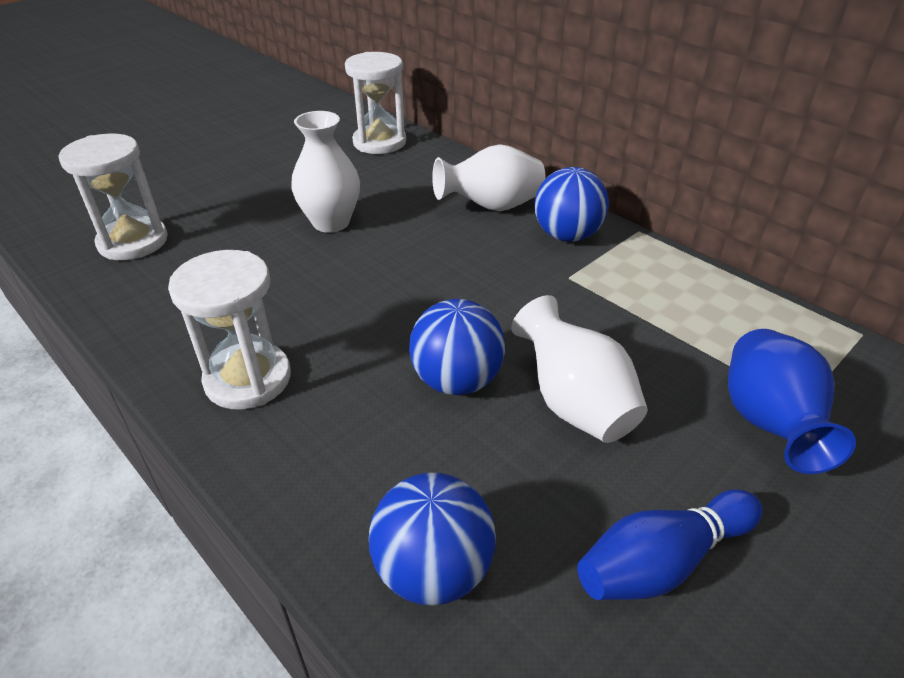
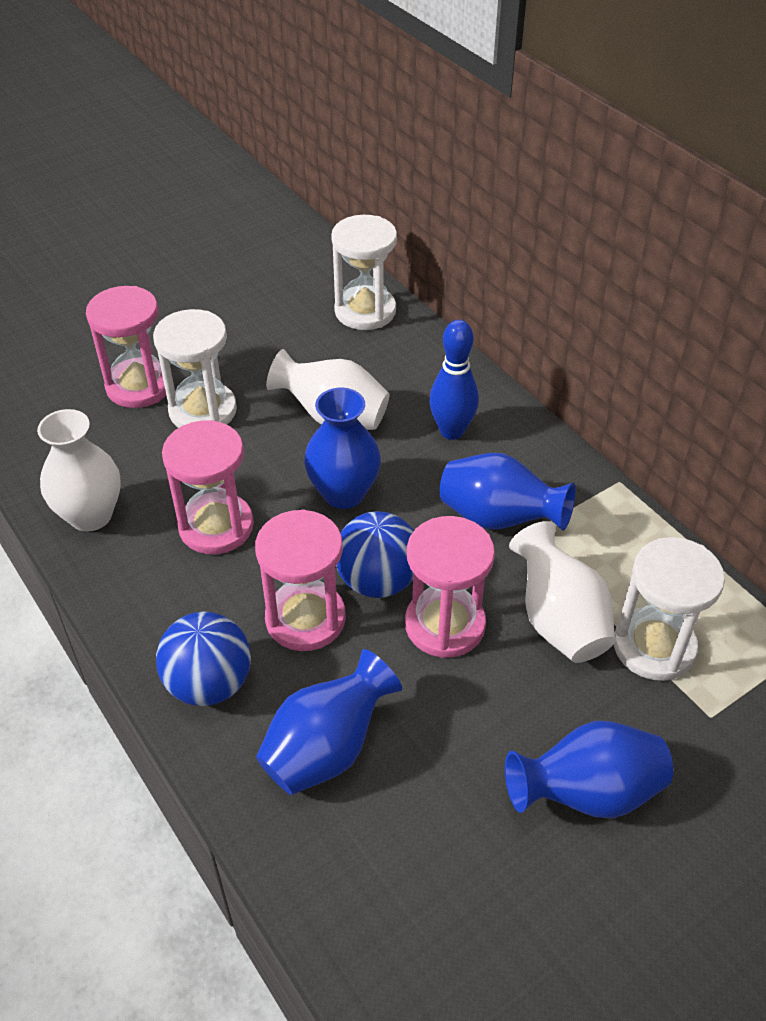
blue ball: [369,472,496,606] [409,299,505,395] [535,167,609,242] = 3 -> [156,612,251,706] [336,511,414,598] = 2
blue vase: [728,329,856,474] = 1 -> [256,649,402,795] [304,388,381,509] [440,453,576,531] [505,721,673,818] = 4
pink hourglass: none = 0 -> [86,286,166,408] [162,420,254,554] [255,509,346,651] [405,516,495,658] = 4

